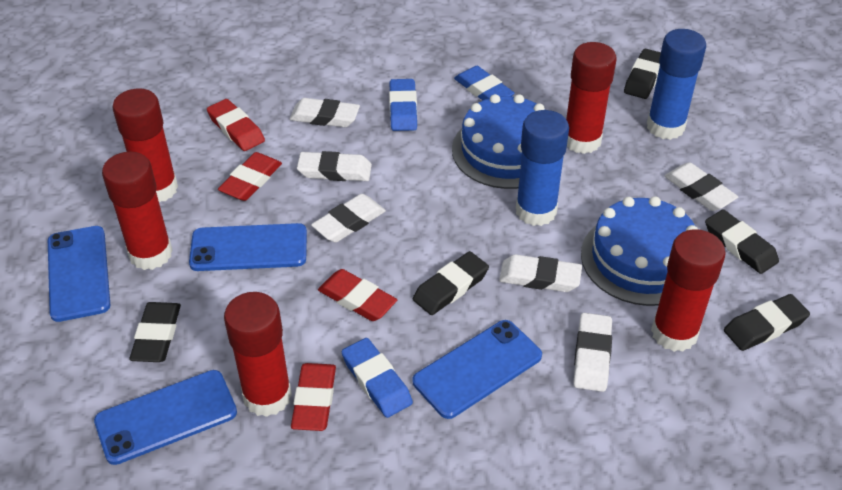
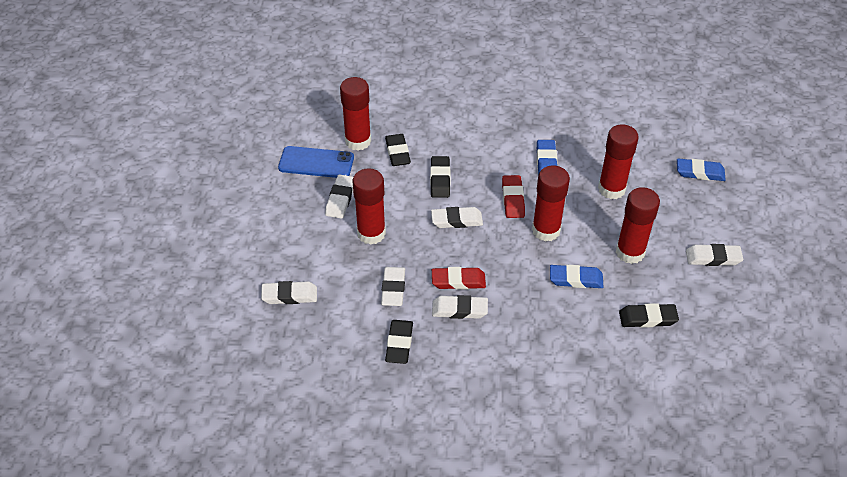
black eraser: [129,302,181,362] [413,251,489,315] [624,49,661,99] [705,209,779,274] [724,294,810,351] = 5 -> [385,134,411,166] [385,320,413,364] [430,156,450,198] [619,303,679,328] = 4
blue cake: [452,94,545,189] [581,196,698,306] = 2 -> none = 0
blue glue stick: [516,110,569,226] [647,29,706,140] = 2 -> none = 0
blue phone: [48,226,110,322] [94,370,237,465] [189,223,307,271] [413,320,542,419] = 4 -> [278,146,354,178] = 1
red eraser: [207,99,265,151] [218,152,282,201] [291,363,336,431] [318,269,397,321] = 4 -> [432,267,486,290] [502,175,525,218] = 2

